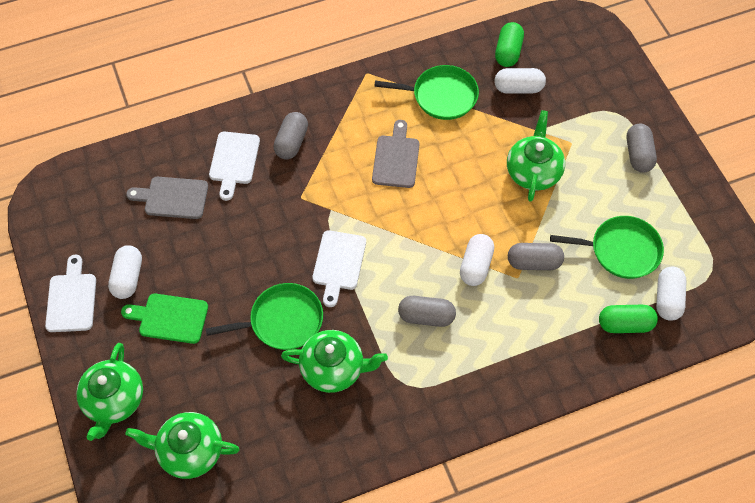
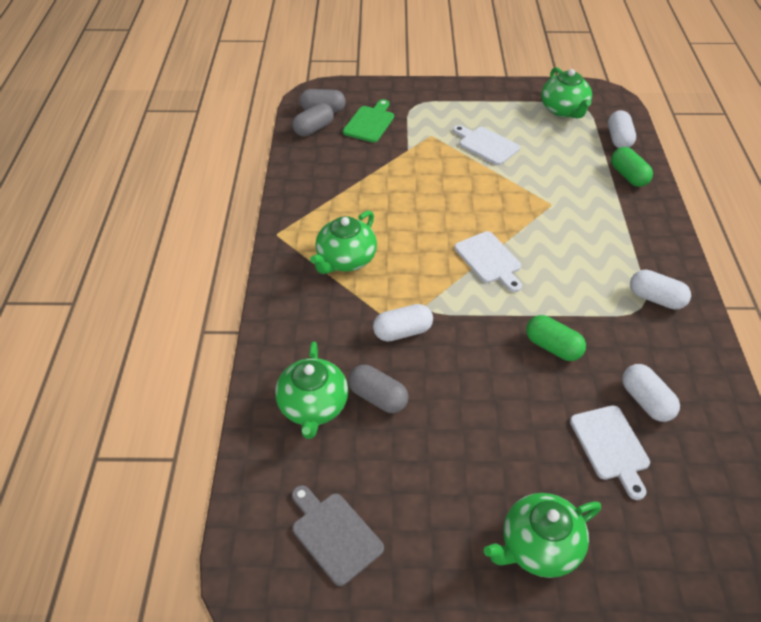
green pan: [205,283,323,350] [374,65,479,120] [550,216,664,279] = 3 -> none = 0
grey capsule: [273,112,308,160] [398,296,456,327] [508,243,564,270] [627,124,657,173] = 4 -> [292,103,334,137] [300,89,346,113] [348,365,409,413] = 3
grey cutting board: [126,177,208,219] [372,120,419,188] = 2 -> [292,485,384,586] = 1

